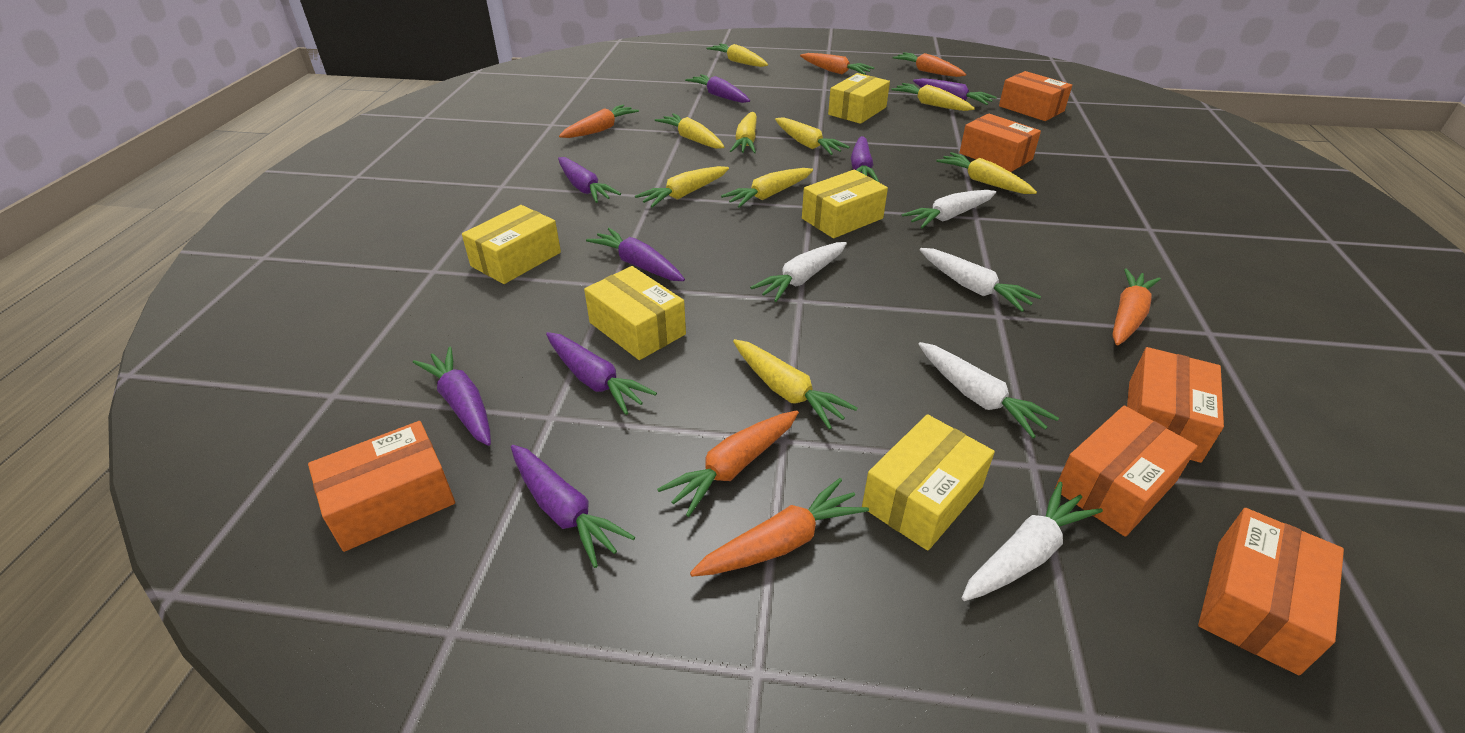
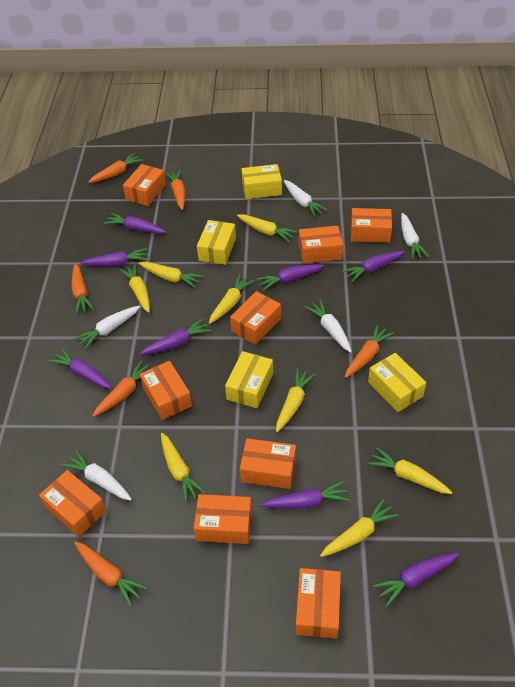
orange box: [308,421,455,552] [959,113,1041,172] [999,71,1072,121] [1054,405,1198,537] [1127,347,1224,463] [1198,508,1344,675] = 6 -> [39,470,106,537] [123,164,166,206] [140,361,192,420] [194,494,252,544] [230,291,281,345] [240,438,296,489] [296,568,341,639] [299,226,343,264] [351,208,392,243] = 9
yellow box: [462,205,561,284] [584,266,686,360] [802,170,888,238] [828,73,890,124] [862,414,995,551] = 5 -> [197,220,236,265] [225,351,273,408] [242,164,282,199] [368,353,426,412] = 4
yellow carrot: [635,166,729,208] [655,113,725,149] [706,44,768,67] [721,168,813,208] [730,112,757,153] [733,339,858,430] [775,117,850,155] [891,83,975,111] [936,152,1037,194] = 9 -> [119,264,150,313] [139,262,203,288] [161,433,206,503] [209,274,255,324] [237,214,297,242] [276,368,316,432] [320,498,399,557] [367,447,453,494] = 8

